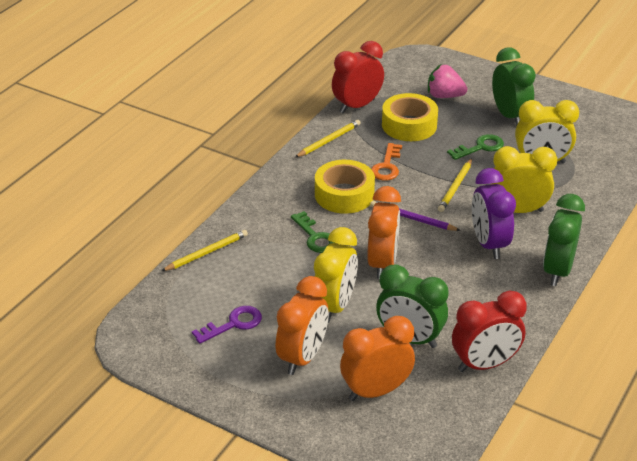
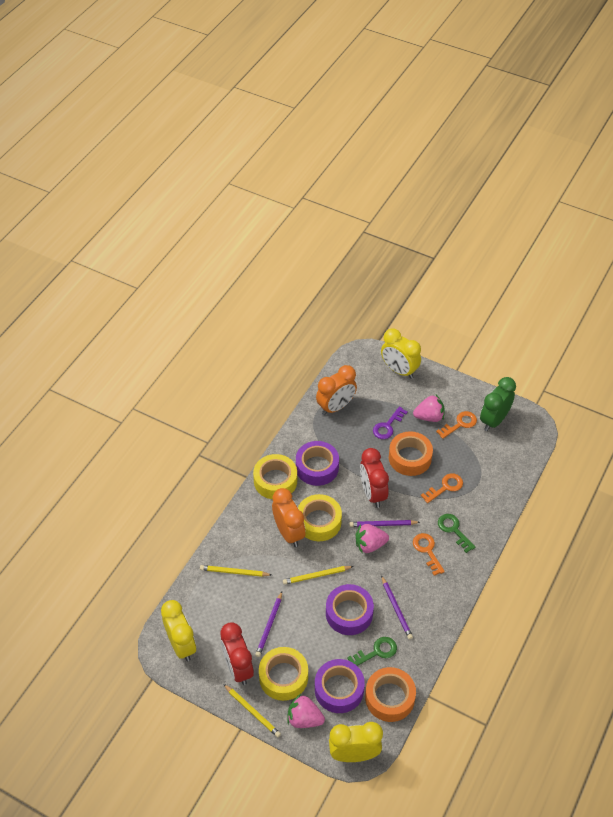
green clock: [376,264,449,348] [492,47,536,126] [543,194,585,286] = 3 -> [480,377,516,431] = 1
orange clock: [276,276,329,375] [340,316,415,401] [367,186,401,279] = 3 -> [272,488,305,547] [316,365,357,415] = 2
orange key: [371,143,402,181] = 1 -> [413,533,445,576] [421,473,463,503] [436,411,477,439] = 3
orange tape: none = 0 -> [365,667,416,722] [389,431,433,476] = 2
pink strawberry: [428,65,467,98] = 1 -> [287,694,325,728] [356,524,389,554] [413,395,445,422] = 3
purple clock: [472,168,516,259] = 1 -> none = 0
purple pencil: [370,201,461,231] = 1 -> [255,592,282,657] [349,520,420,527] [381,575,413,639] = 3
purple tape: none = 0 -> [296,441,339,486] [315,659,365,713] [326,584,374,635] = 3
yellow tape: [315,160,375,214] [382,93,438,141] = 2 -> [253,454,297,499] [259,647,308,701] [298,494,342,541] = 3

